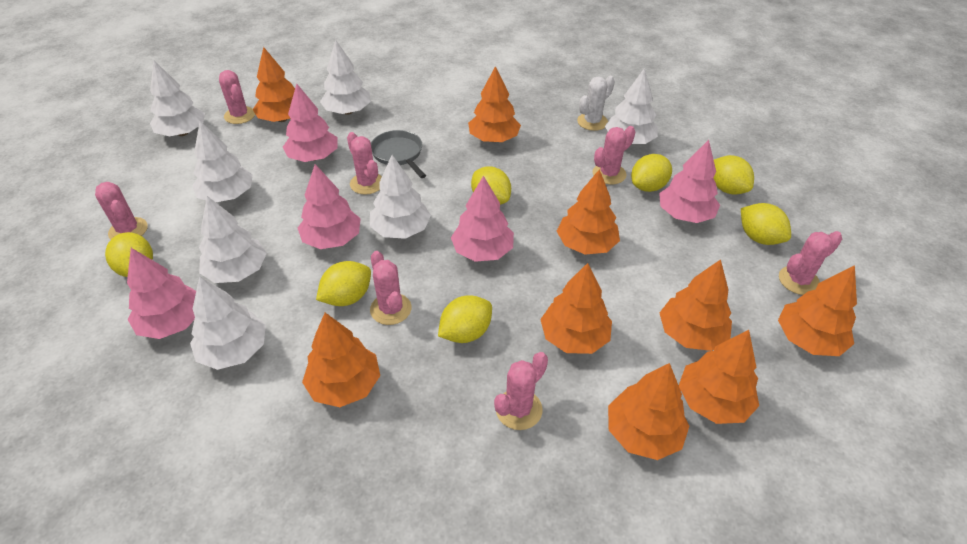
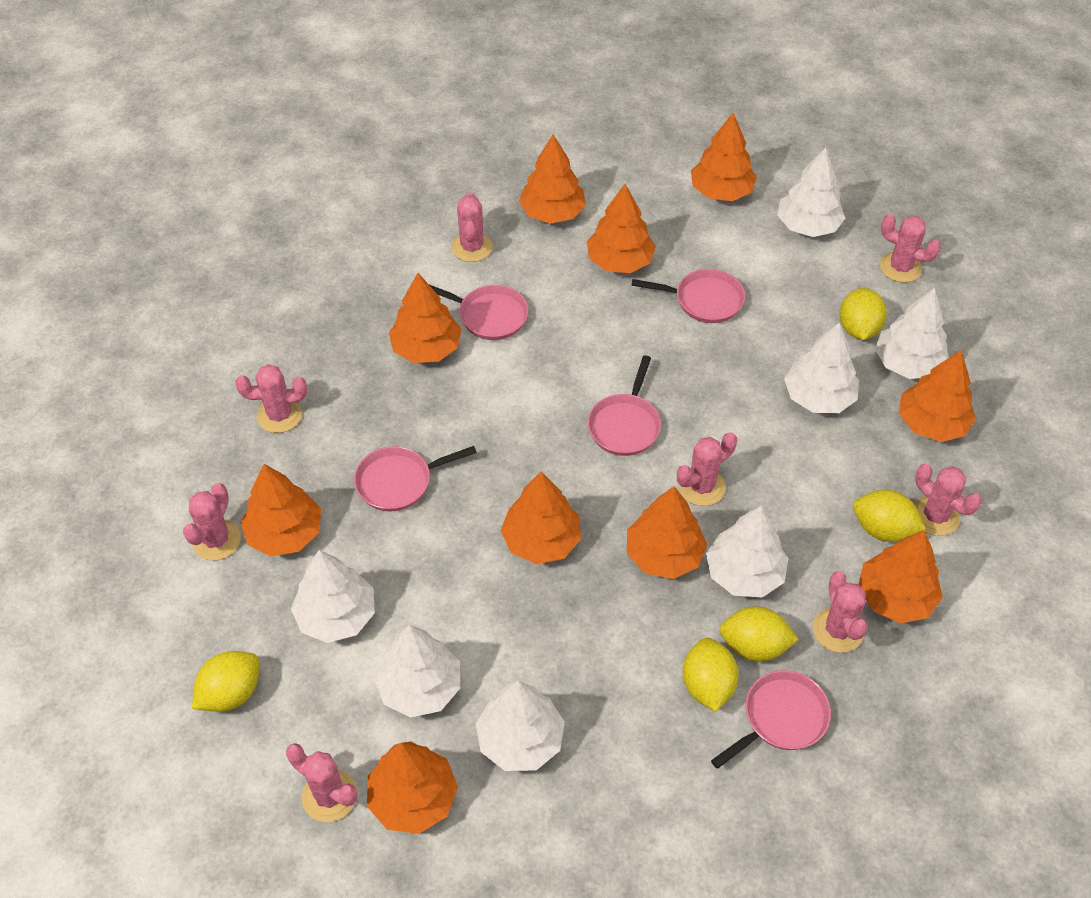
grey pan: [371,130,426,178] = 1 -> none = 0
orange tree: [252,47,295,122] [302,313,380,407] [468,66,521,142] [540,263,612,354] [557,169,620,255] [608,363,689,460] [660,259,732,351] [679,330,759,424] [778,265,857,356] = 9 -> [240,464,321,556] [367,741,458,834] [389,273,461,363] [501,471,581,564] [519,135,586,224] [587,184,656,273] [627,486,707,579] [691,113,757,201] [859,531,943,623] [899,350,976,442] = 10
pink cactus: [95,182,148,239] [219,70,255,124] [347,132,382,195] [370,251,411,325] [494,352,548,430] [593,126,635,184] [779,231,842,295] = 7 -> [183,483,241,561] [235,364,307,433] [286,743,357,822] [451,193,493,262] [677,432,737,506] [813,571,868,653] [880,214,941,283] [914,464,982,536] = 8
pink pan: none = 0 -> [354,446,477,512] [430,285,528,340] [588,355,661,456] [631,269,745,323] [711,670,831,769] = 5
pink tree: [127,248,196,339] [283,84,337,162] [298,164,361,249] [451,176,514,262] [659,140,720,223] = 5 -> none = 0
white cactus: [577,76,615,131] = 1 -> none = 0
yellow lemon: [105,232,153,277] [316,261,371,306] [438,295,492,343] [471,166,511,205] [631,154,672,192] [714,155,754,194] [741,203,791,245] = 7 -> [192,651,260,712] [683,638,739,712] [719,606,799,662] [839,288,887,340] [853,490,926,542] = 5

